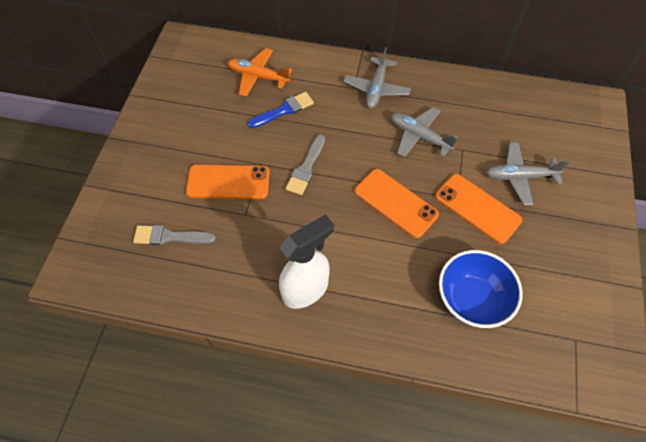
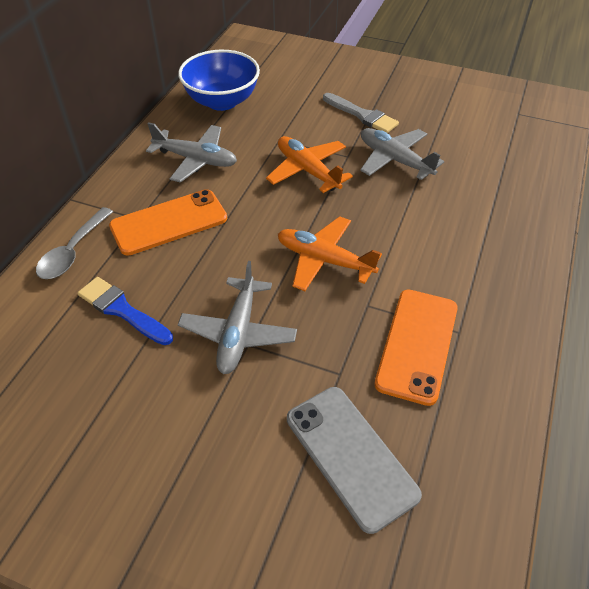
grey brush: [133,225,216,245] [285,135,325,195] = 2 -> [323,93,399,133] = 1
grey phone: none = 0 -> [287,387,422,534] = 1
grey spoon: none = 0 -> [36,207,113,279] = 1
orange phone: [186,165,270,199] [355,169,439,238] [435,174,522,244] = 3 -> [109,189,227,256] [374,289,458,406] = 2
orange plane: [228,48,292,97] = 1 -> [266,136,353,193] [278,216,382,291] = 2
white spray bottle: [279,214,334,309] = 1 -> none = 0

